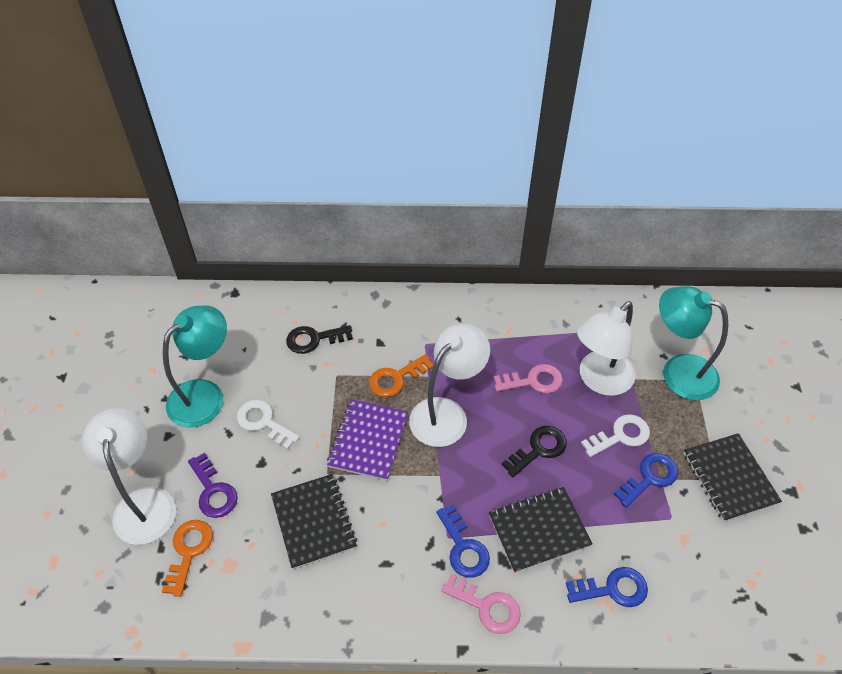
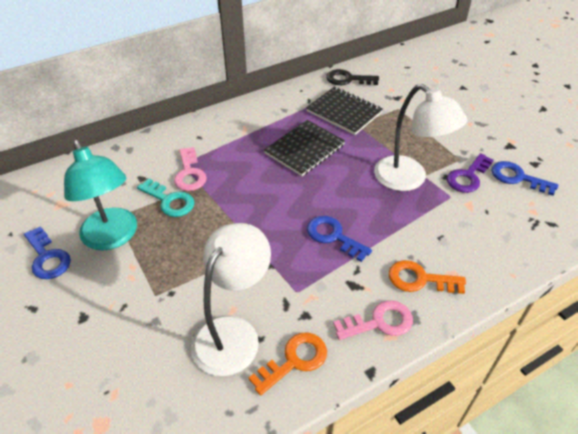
black key: [286,325,353,354] [502,426,567,477] = 2 -> [326,69,379,85] = 1
black notebook: [271,474,357,569] [489,487,593,573] [684,433,782,522] = 3 -> [264,120,345,176] [306,87,383,135] = 2
purple notebook: [327,399,408,481] = 1 -> none = 0
turquoise key: none = 0 -> [137,178,195,217] = 1
turquoise lamp: [163,305,227,428] [659,286,728,400] = 2 -> [64,140,137,250] = 1
white key: [236,400,300,450] [581,414,650,457] = 2 -> none = 0
white lamp: [82,408,176,545] [409,324,490,447] [577,301,636,396] = 3 -> [191,223,271,376] [374,84,467,191] = 2

